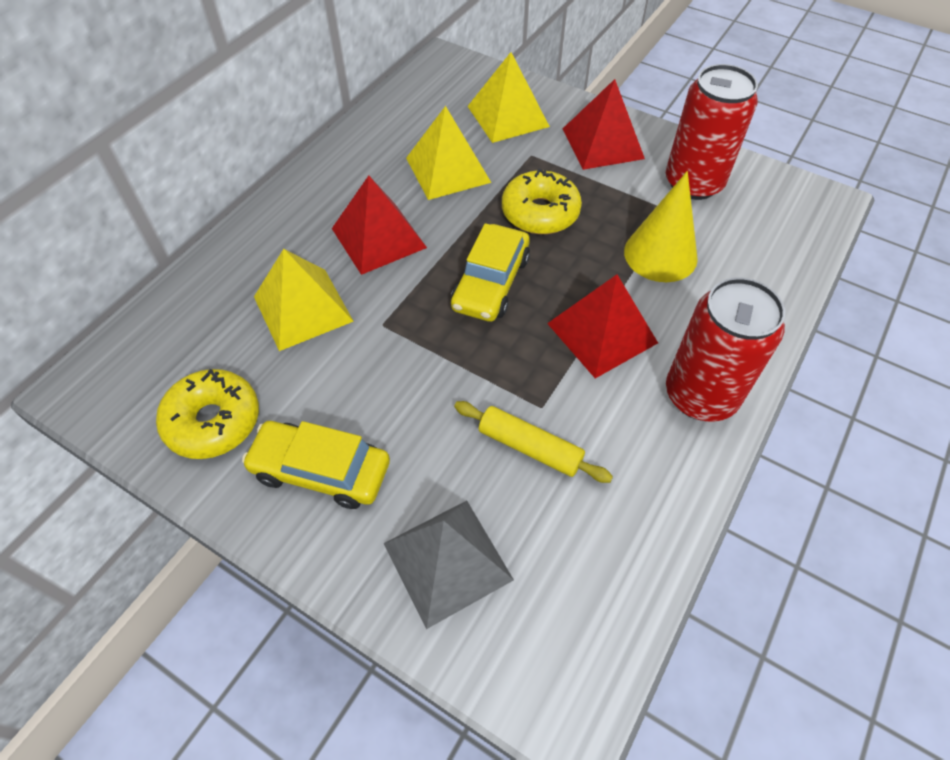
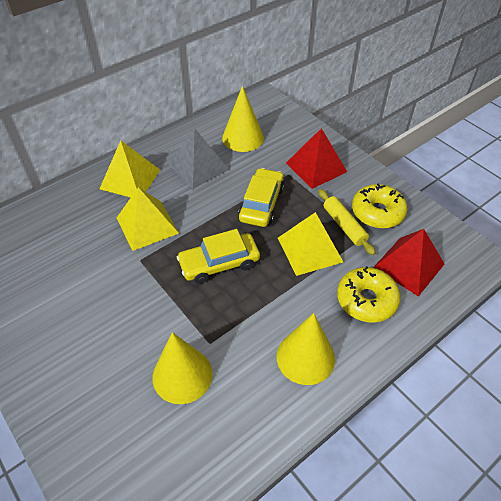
red can: [666,64,758,200] [666,277,785,422] = 2 -> none = 0
red pyramid: [332,176,427,275] [547,275,658,378] [563,79,645,170] = 3 -> [286,128,347,189] [373,229,444,296] = 2
yellow cone: [624,171,698,282] = 1 -> [152,332,213,404] [222,86,264,152] [277,313,335,385] = 3

